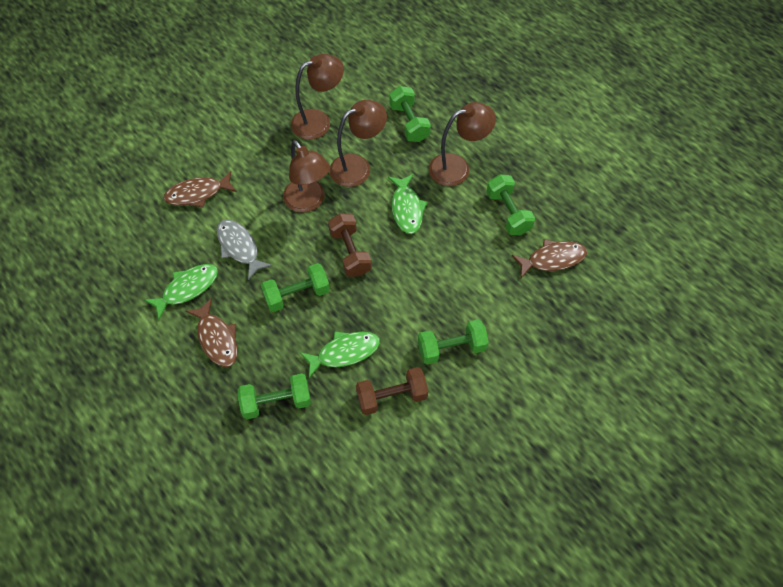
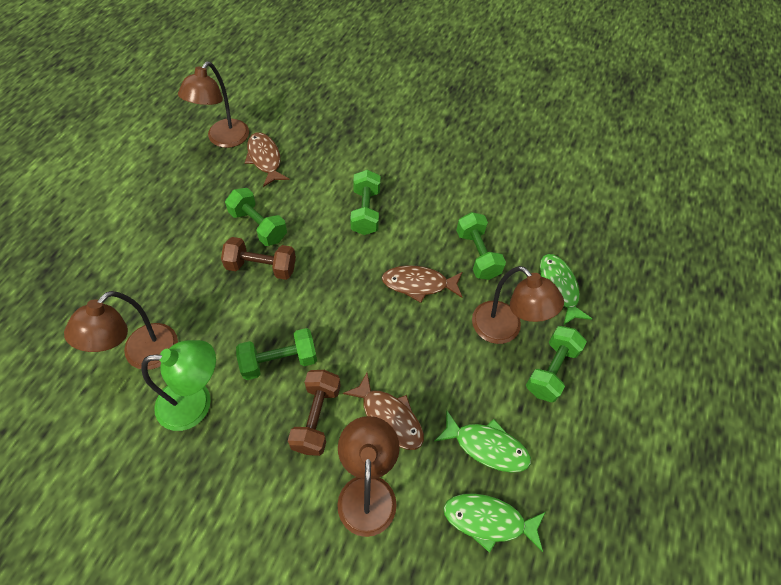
green lamp: none = 0 -> [141,340,216,431] = 1
grey fish: [217,220,272,280] = 1 -> none = 0

